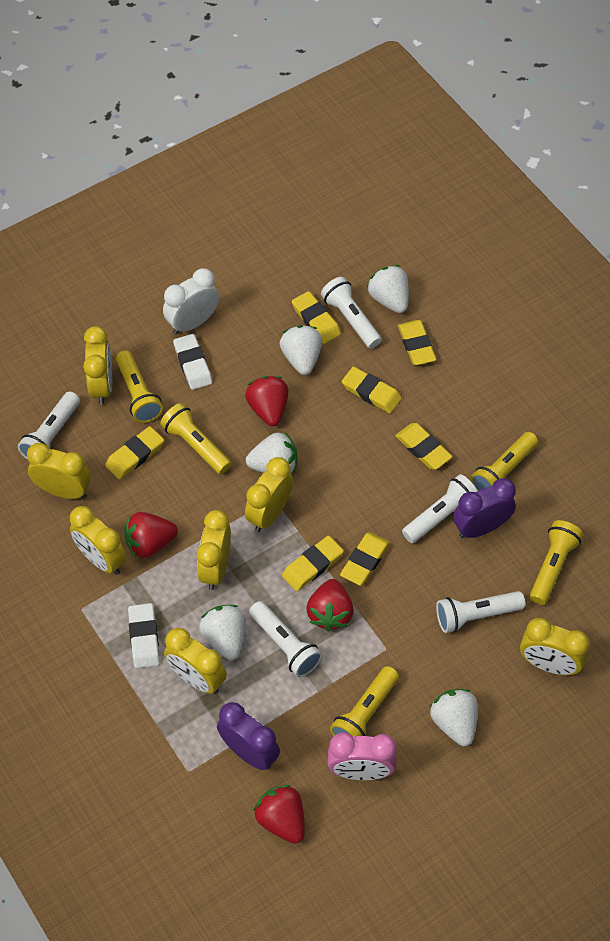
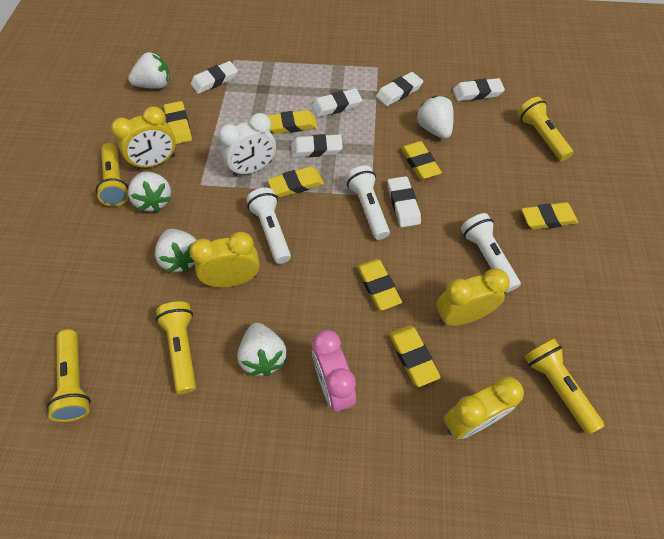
purple clock: [217,702,280,770] [453,478,516,538] = 2 -> none = 0
red strawberry: [124,512,178,558] [245,376,288,426] [253,785,305,844] [306,579,354,632] = 4 -> none = 0
white eraser: [128,603,160,668] [173,334,212,390] = 2 -> [191,61,238,94] [291,134,343,157] [312,88,362,117] [376,72,423,106] [387,176,421,227] [453,78,505,101] = 6
white flashlight: [18,392,80,460] [249,601,322,677] [321,277,382,348] [402,474,477,543] [436,591,525,633] = 5 -> [246,188,291,264] [346,166,390,240] [461,213,521,292] = 3
yellow clock: [27,443,91,499] [70,506,127,575] [83,326,112,405] [164,628,227,694] [197,510,231,590] [245,457,293,532] [520,618,590,675] = 7 -> [111,106,176,170] [189,232,260,287] [437,268,510,326] [444,376,524,439] = 4

